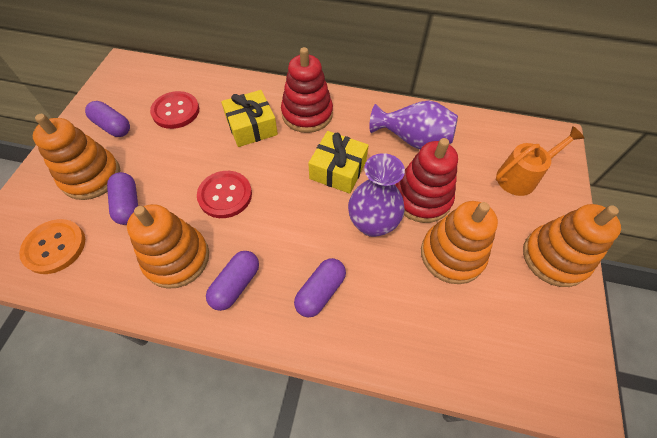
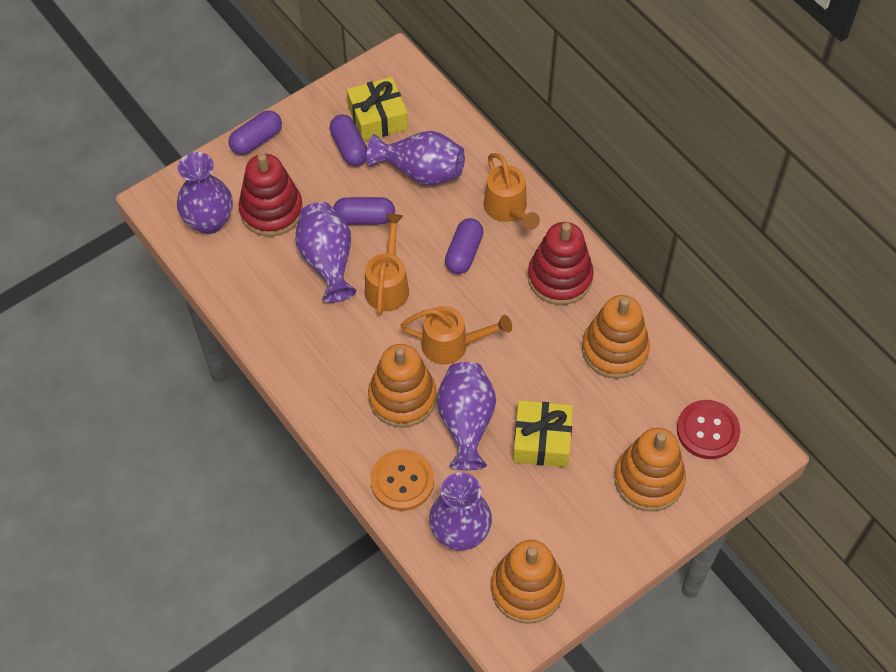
orange watering can: [496,126,585,196] = 1 -> [365,214,409,315] [400,306,512,364] [484,153,540,230] = 3
purple vase: [348,153,405,237] [369,100,458,149] = 2 -> [177,152,233,234] [295,202,356,303] [367,131,465,185] [429,472,492,550] [437,362,496,470] = 5
red button: [150,91,199,129] [197,171,252,218] = 2 -> [677,400,740,459] = 1

